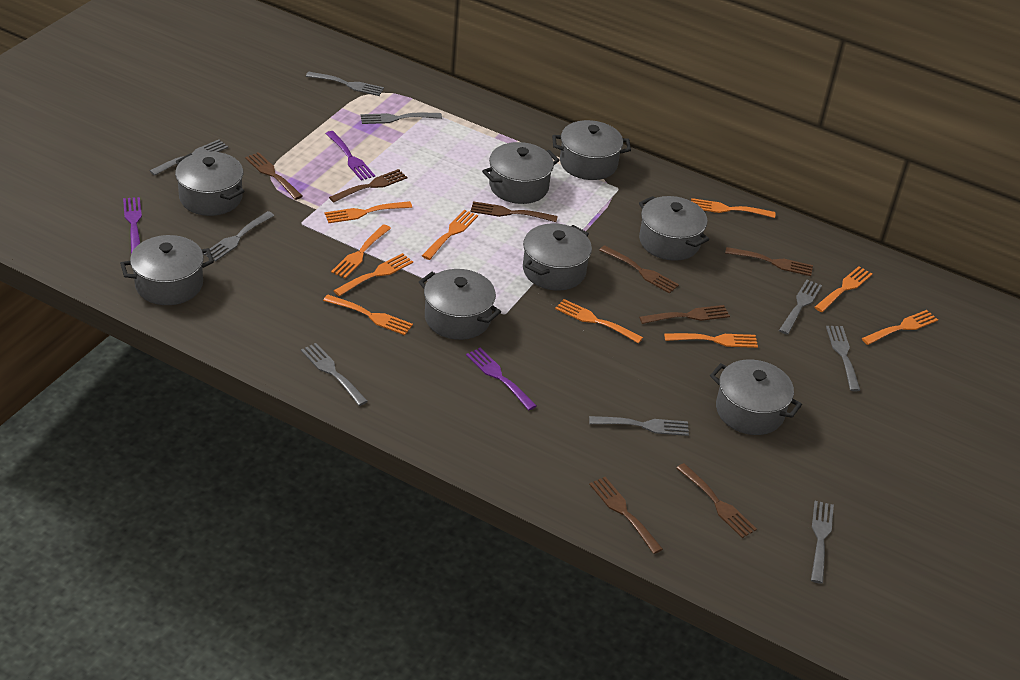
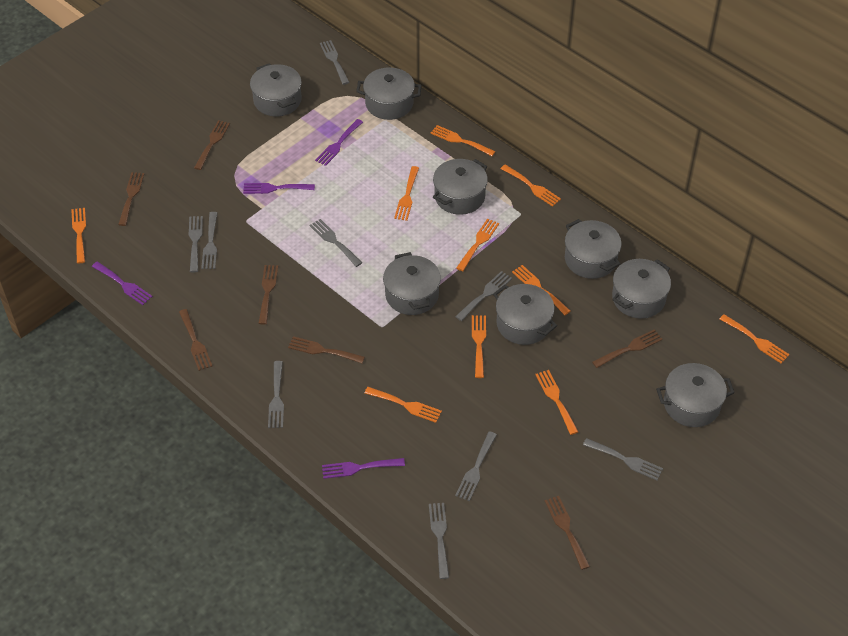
brown fork: [245,152,303,200] [329,169,408,203] [471,201,558,222] [589,477,663,554] [599,245,679,294] [639,305,730,324] [676,463,757,538] [725,247,813,276] = 8 -> [118,172,144,226] [179,309,212,371] [194,120,230,170] [258,265,278,325] [288,336,365,364] [545,496,590,570] [592,329,663,368] = 7
purple fork: [123,197,142,254] [326,131,375,181] [466,348,537,410] = 3 -> [92,262,153,305] [243,183,315,194] [315,119,363,166] [322,458,405,479] = 4

